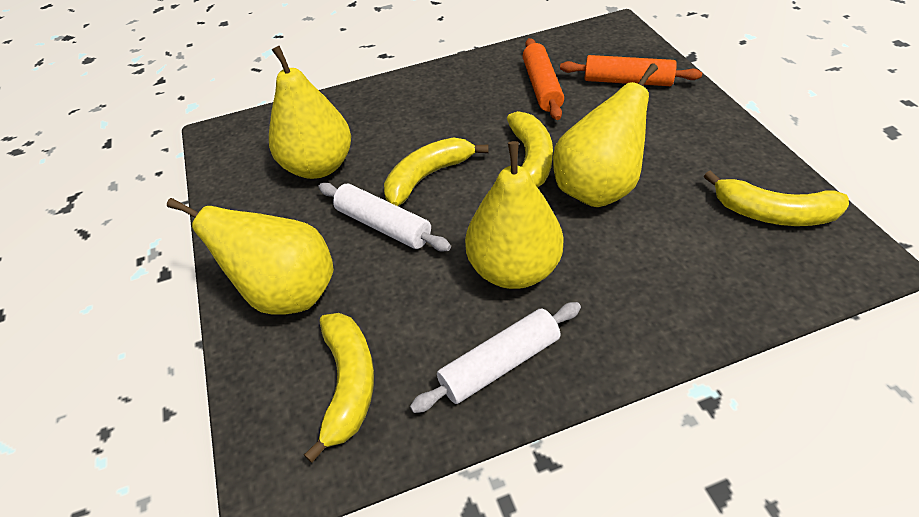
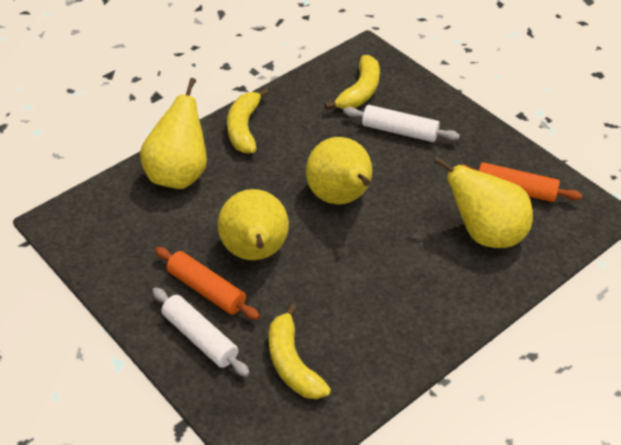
yellow banana: [304,313,374,463] [384,138,489,206] [507,111,553,187] [704,171,849,226] = 4 -> [227,88,269,154] [269,303,331,399] [325,55,380,110] = 3

